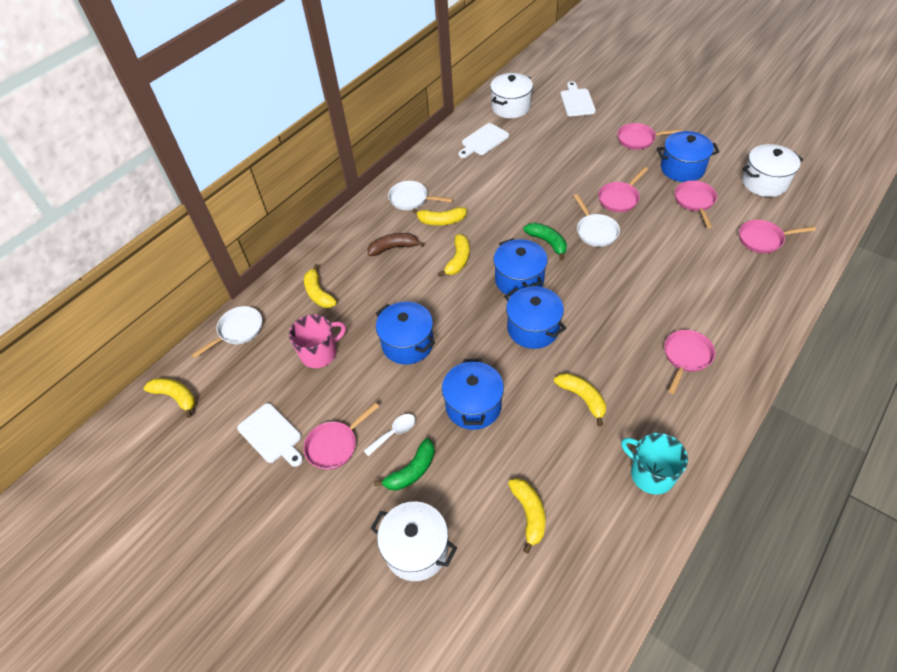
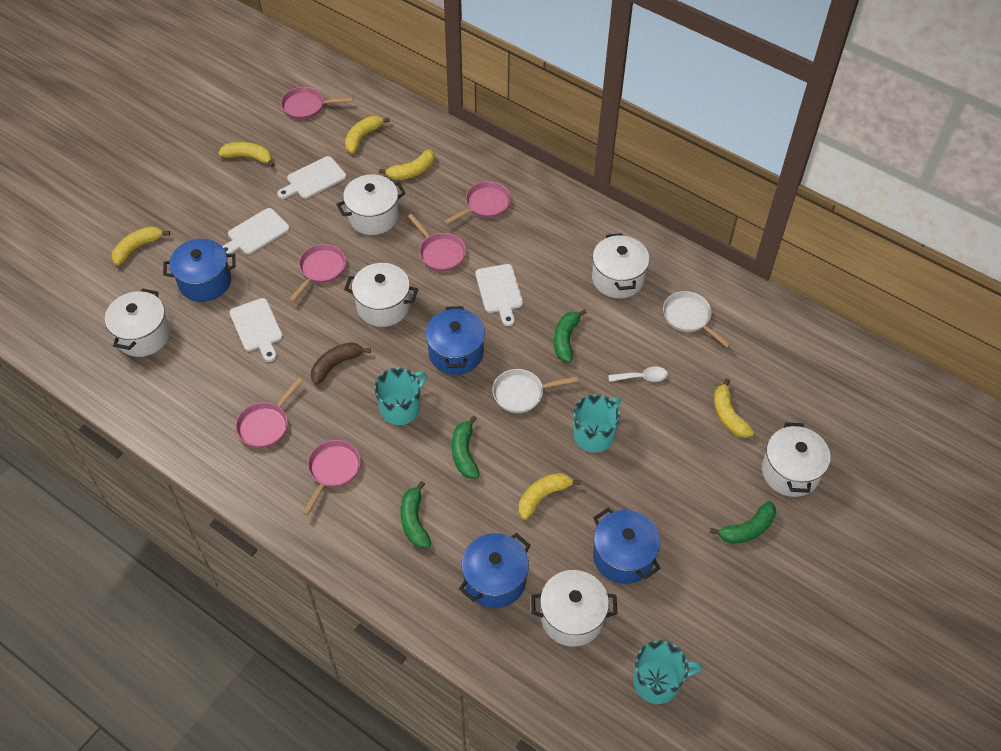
blue pot: [376,302,435,365] [442,358,504,430] [493,238,548,297] [504,286,566,349] [657,131,719,182] = 5 -> [163,239,236,302] [425,306,485,375] [459,533,530,608] [593,508,661,584] = 4
green banana: [374,438,435,491] [523,223,567,260] = 2 -> [400,481,431,548] [452,416,480,479] [554,309,587,362] [710,501,776,544] = 4
pink mug: [289,314,346,368] = 1 -> none = 0
turquoise mug: [621,433,688,495] = 1 -> [374,368,427,425] [573,394,621,453] [633,640,702,704] = 3
white cutting board: [237,403,303,467] [458,123,509,158] [560,81,596,116] = 3 -> [222,208,290,255] [229,298,283,362] [277,156,346,199] [475,264,523,326] = 4
white pan: [192,306,262,358] [388,181,453,210] [574,194,620,247] = 3 -> [492,369,578,413] [663,291,731,348] = 2
white pot: [370,501,457,581] [490,73,533,118] [742,144,803,197] = 3 -> [105,288,170,357] [336,174,406,235] [344,263,418,327] [531,570,618,647] [592,233,650,298] [762,422,831,497] = 6

